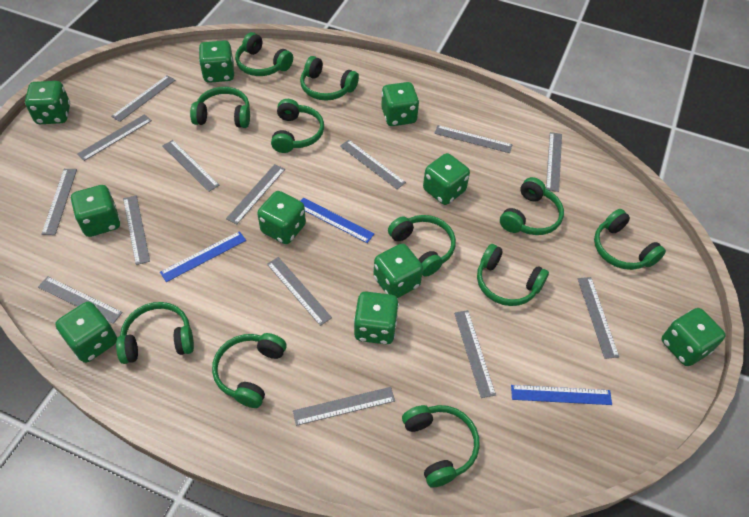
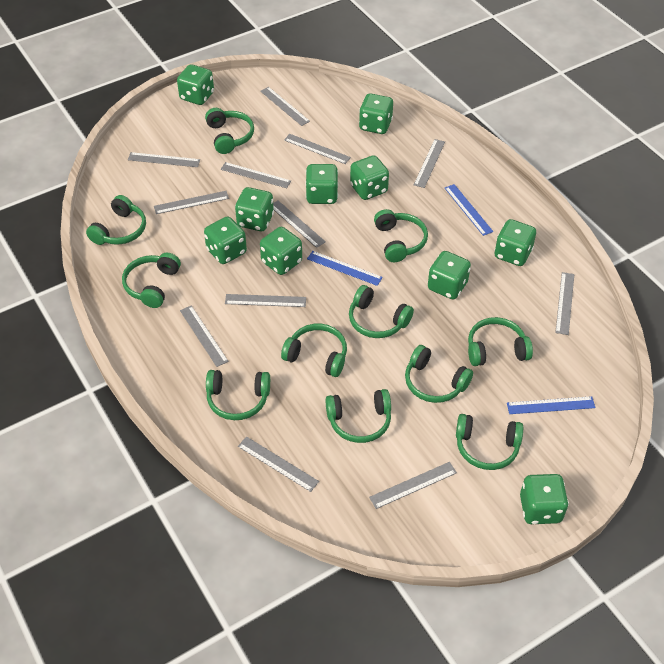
grey ruler: [38,276,123,324] [41,169,77,235] [77,114,152,161] [111,75,175,122] [123,195,150,265] [163,140,219,192] [226,164,285,224] [267,257,332,326] [293,387,395,426] [340,140,406,189] [434,125,513,153] [454,310,496,398] [546,132,562,192] [578,277,619,359] = 14 -> [128,152,200,167] [154,191,229,214] [180,305,229,367] [220,162,291,188] [225,294,306,307] [238,436,319,492] [260,87,310,126] [273,201,326,248] [284,134,351,164] [369,462,457,509] [414,139,445,188] [555,272,574,335] = 12

